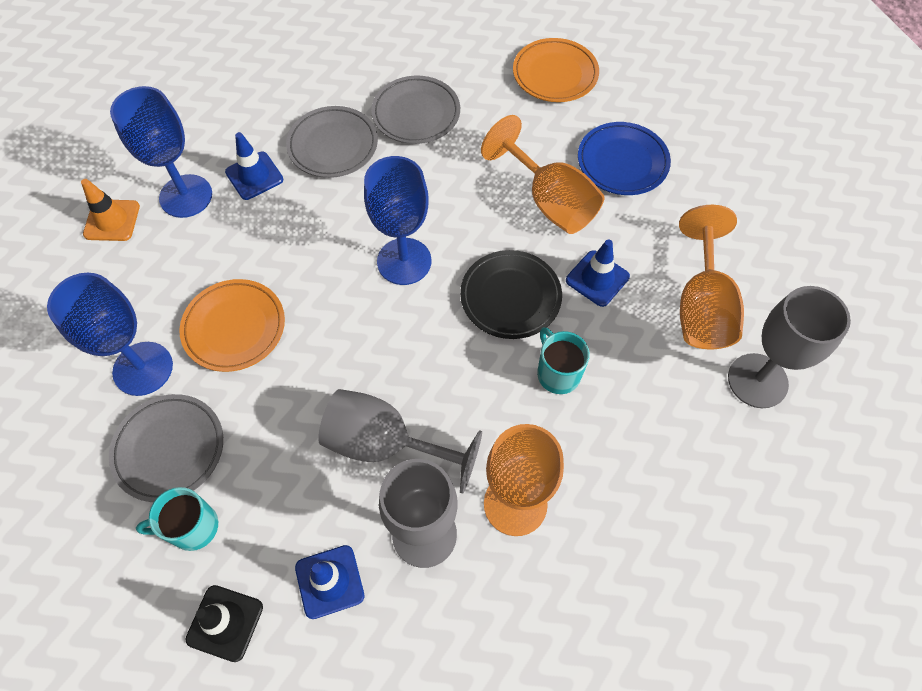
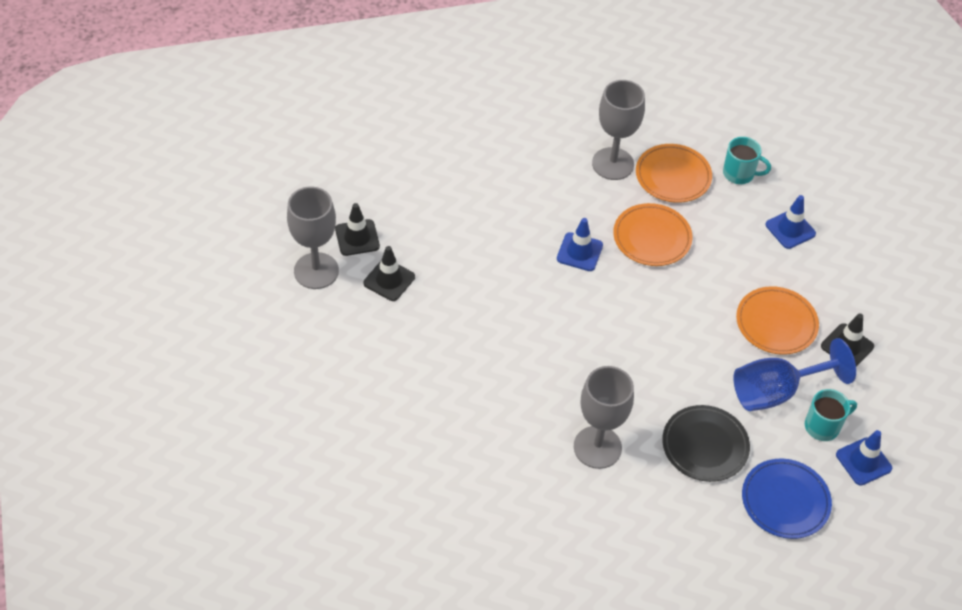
black traffic cone: [186,585,263,662] = 1 -> [335,203,380,256] [363,246,415,301] [821,313,874,367] = 3
blue goblet: [47,273,173,396] [110,86,212,218] [364,156,431,285] = 3 -> [733,338,856,411] = 1
grey plate: [109,394,223,502] [286,106,378,178] [371,76,460,144] = 3 -> none = 0
orange goblet: [481,115,604,234] [484,424,564,536] [679,205,744,349] = 3 -> none = 0
orange plate: [180,279,285,372] [513,38,599,102] = 2 -> [613,203,693,266] [636,144,712,203] [736,286,819,355] = 3
orange traffic cone: [81,179,140,241] = 1 -> none = 0

